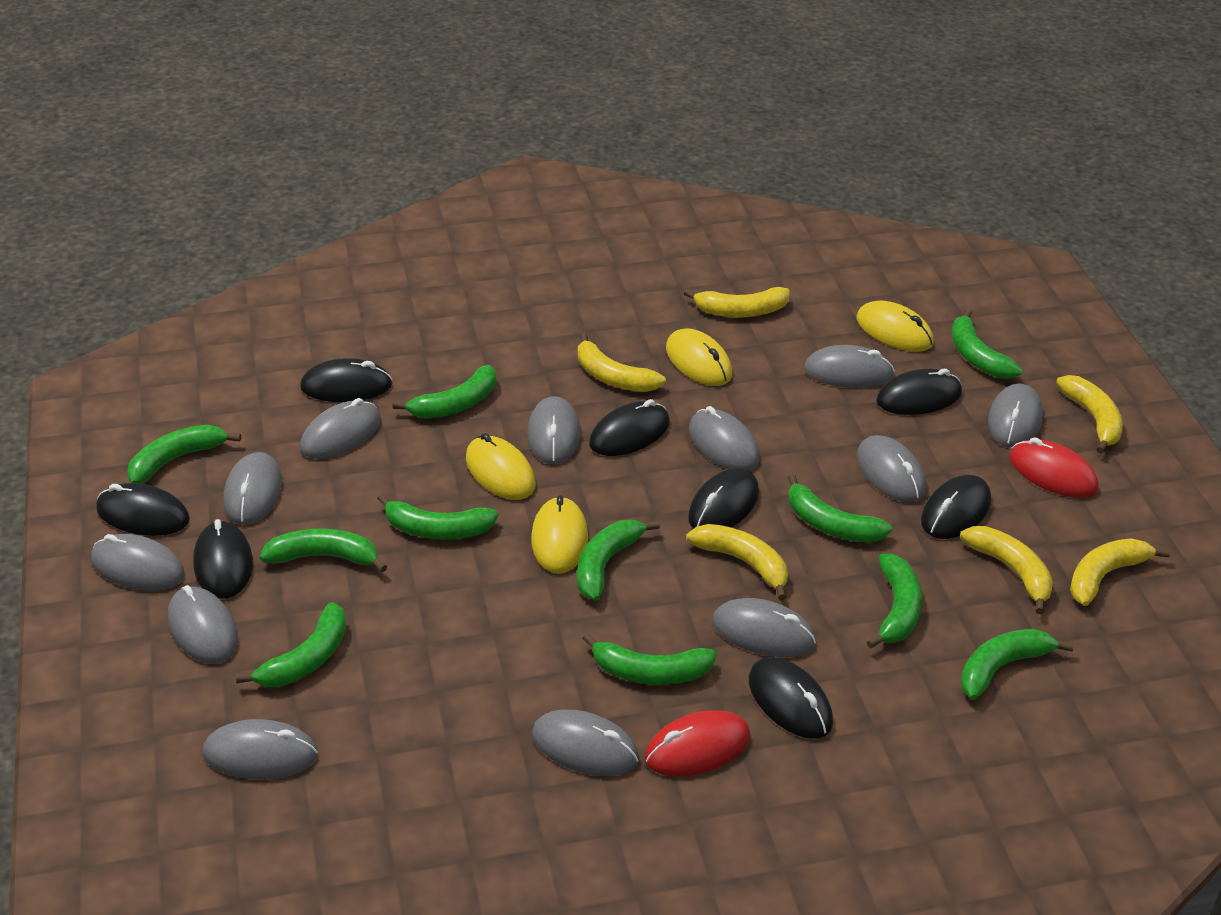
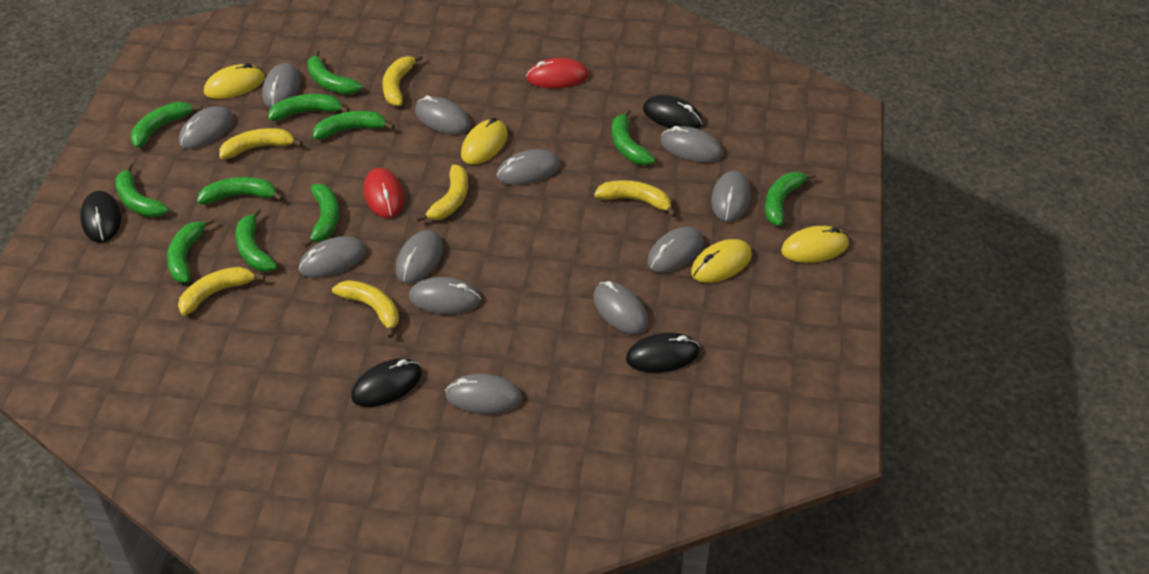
black mouse: [96,483,190,536] [193,519,253,599] [300,358,393,402] [589,399,670,456] [688,468,759,528] [749,657,833,739] [876,369,962,415] [921,475,991,539] = 8 -> [80,191,121,243] [351,358,422,407] [626,332,700,373] [643,95,703,129] = 4

